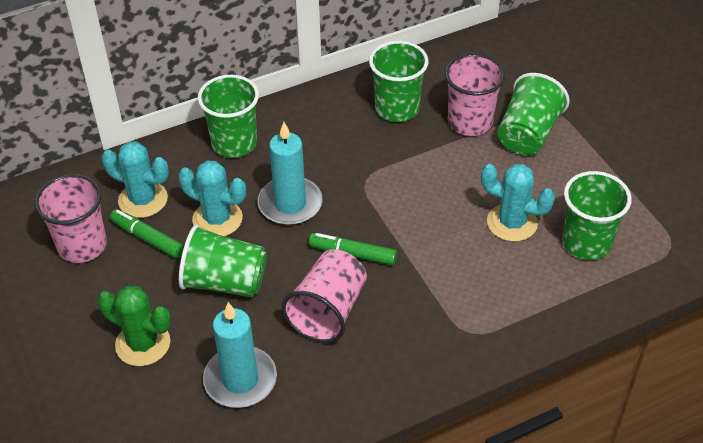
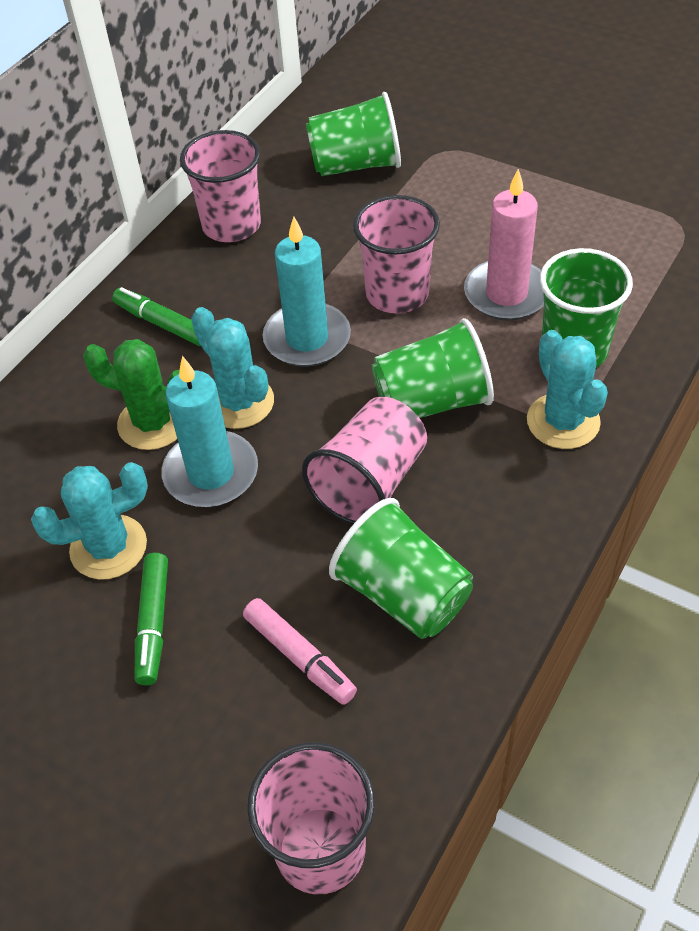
green cup: [179,225,267,297] [198,75,259,158] [369,41,429,122] [497,73,570,155] [562,171,632,260] = 5 -> [306,92,401,176] [329,498,473,639] [372,318,494,418] [540,248,633,367] = 4
pink candle: none = 0 -> [464,169,544,321] = 1
pink cup: [34,174,107,263] [282,249,367,343] [445,54,505,136] = 3 -> [180,130,261,242] [247,742,375,894] [302,397,427,525] [353,195,440,314] = 4
pink marker: none = 0 -> [243,598,357,705] = 1

